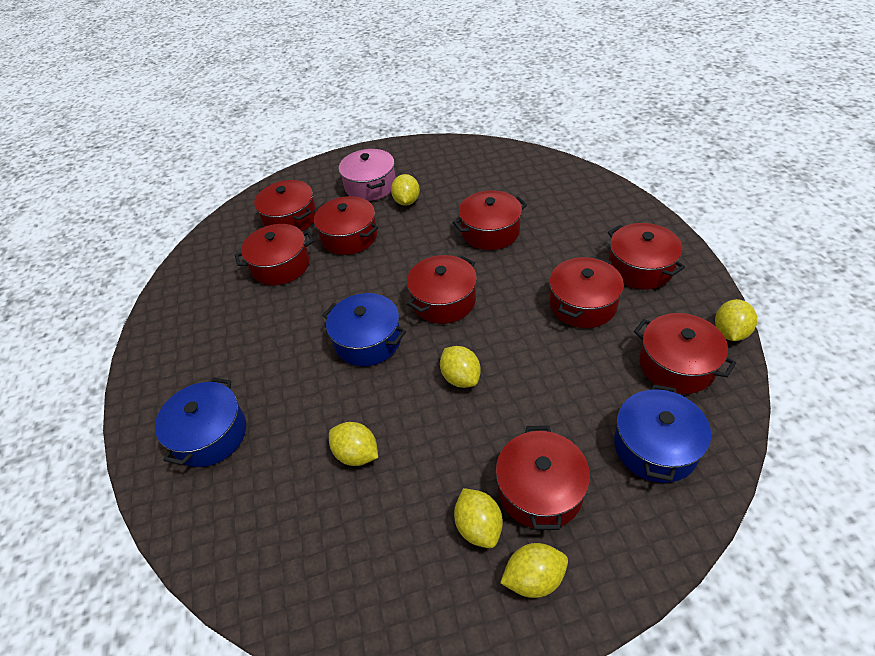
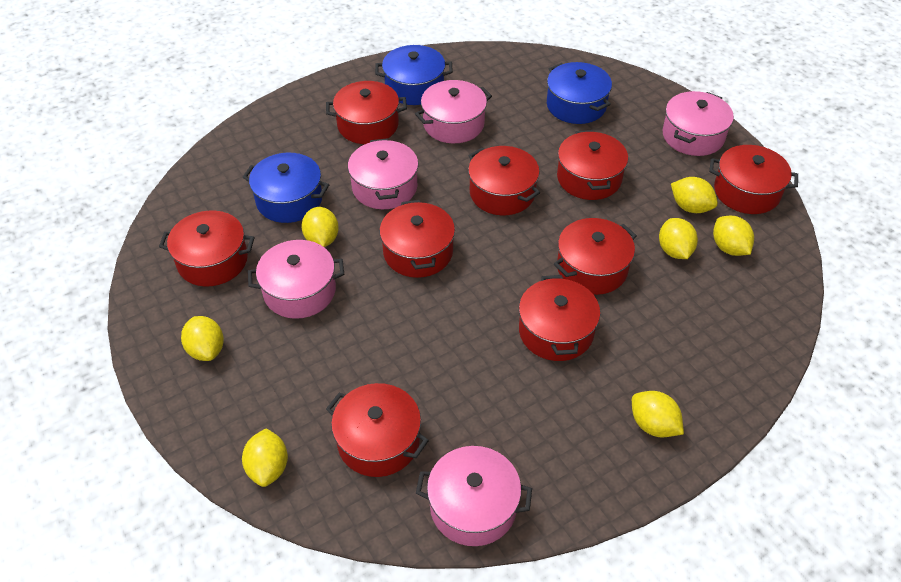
pink pot: [339,149,396,201] = 1 -> [248,240,344,319] [348,138,418,209] [415,80,492,143] [416,446,532,546] [663,91,734,156] = 5
yellow lemon: [329,422,378,466] [391,174,420,206] [440,346,481,388] [454,488,503,548] [500,543,568,598] [715,299,757,341] = 6 -> [181,316,224,361] [242,428,288,487] [301,207,339,247] [632,391,684,438] [659,218,698,259] [671,177,718,213] [713,216,754,256] = 7

